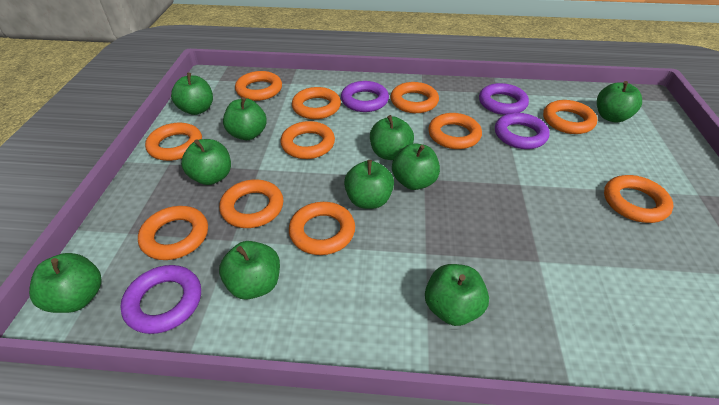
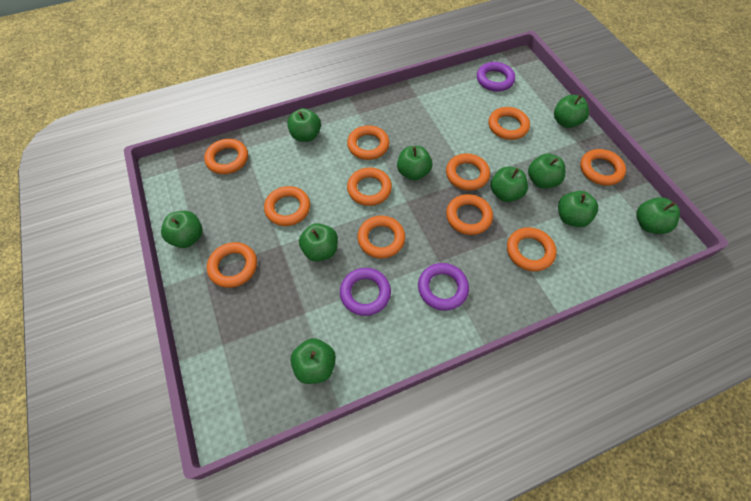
purple ring: [120,265,201,334] [341,81,389,112] [479,83,529,115] [495,113,550,149] = 4 -> [340,268,391,316] [418,263,469,311] [477,62,515,91] = 3

